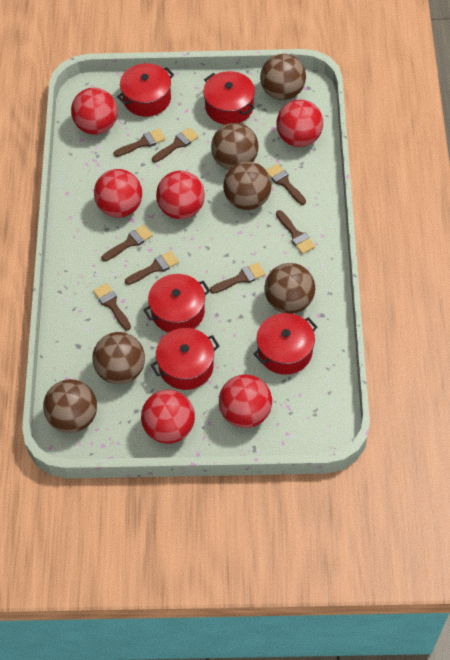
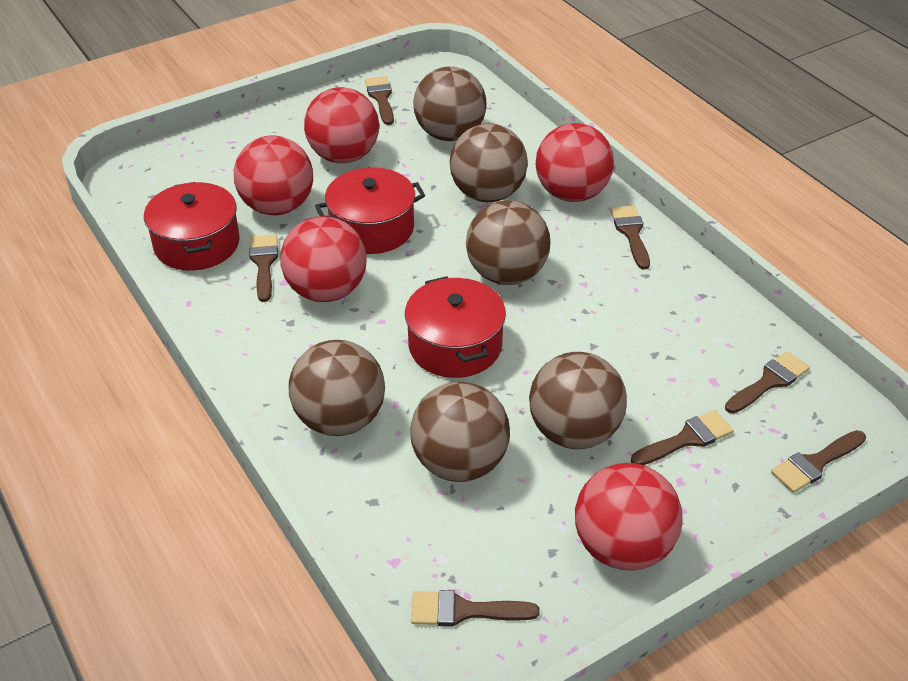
brown brush: [93,283,131,331] [102,225,153,261] [113,128,166,157] [125,251,179,285] [152,127,199,163] [210,262,266,294] [266,164,306,205] [276,210,315,254] = 8 -> [250,235,278,302] [365,76,394,125] [411,590,540,627] [610,206,650,270] [631,410,734,465] [725,351,810,414] [771,430,866,493] = 7
red ball: [71,87,118,135] [94,169,142,218] [141,390,195,444] [156,171,205,219] [219,375,272,428] [276,100,323,147] = 6 -> [234,135,313,215] [281,216,367,302] [304,87,379,163] [535,123,614,202] [575,463,683,571] = 5
red pot: [117,63,174,117] [143,274,210,333] [151,328,219,390] [203,71,255,125] [253,313,317,375] = 5 -> [144,182,240,271] [315,167,425,254] [405,276,506,378] = 3

